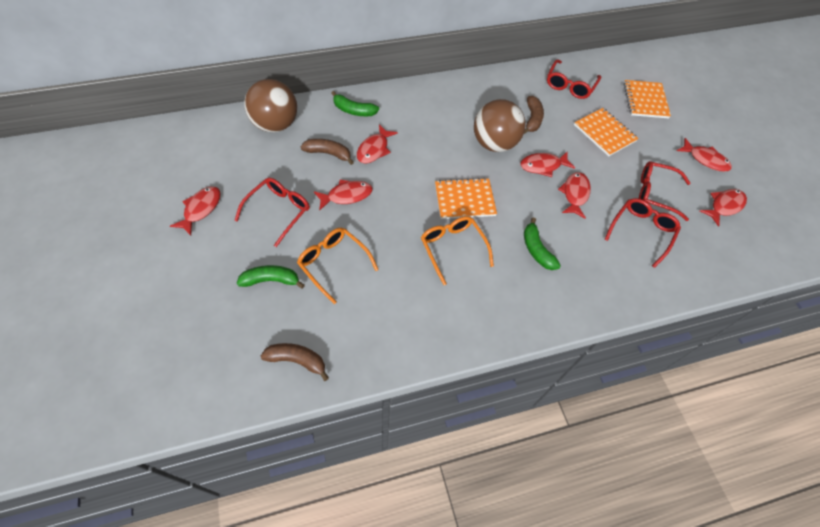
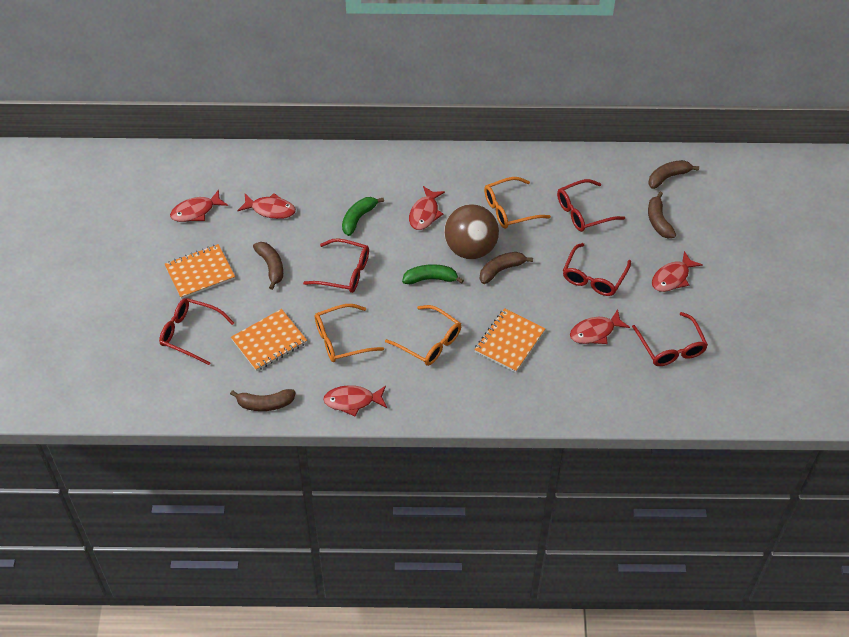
brown ball: [244,79,297,132] [474,99,526,152] = 2 -> [444,204,499,259] = 1
brown banana: [261,343,329,381] [301,139,354,165] [524,96,544,134] = 3 -> [230,389,296,411] [253,242,283,290] [480,252,533,284] [648,160,699,189] [648,192,676,239] = 5
green banana: [237,265,305,289] [331,91,379,116] [524,217,561,270] = 3 -> [342,197,384,236] [402,264,464,284] = 2
orange glasses: [297,228,379,304] [421,216,494,285] = 2 -> [315,304,384,362] [385,305,461,366] [484,177,551,229] = 3
red fish: [170,186,221,235] [314,180,373,211] [357,125,398,164] [520,152,575,177] [558,172,591,218] [677,138,732,172] [700,189,747,227] = 7 -> [170,189,228,222] [237,193,296,219] [323,385,387,417] [409,186,445,230] [570,309,630,344] [652,251,702,292] = 6
red glasses: [234,178,310,247] [547,59,601,99] [604,198,681,268] [639,161,691,221] = 4 -> [159,298,234,365] [303,238,369,293] [557,179,625,232] [563,243,631,296] [632,312,708,366] = 5

